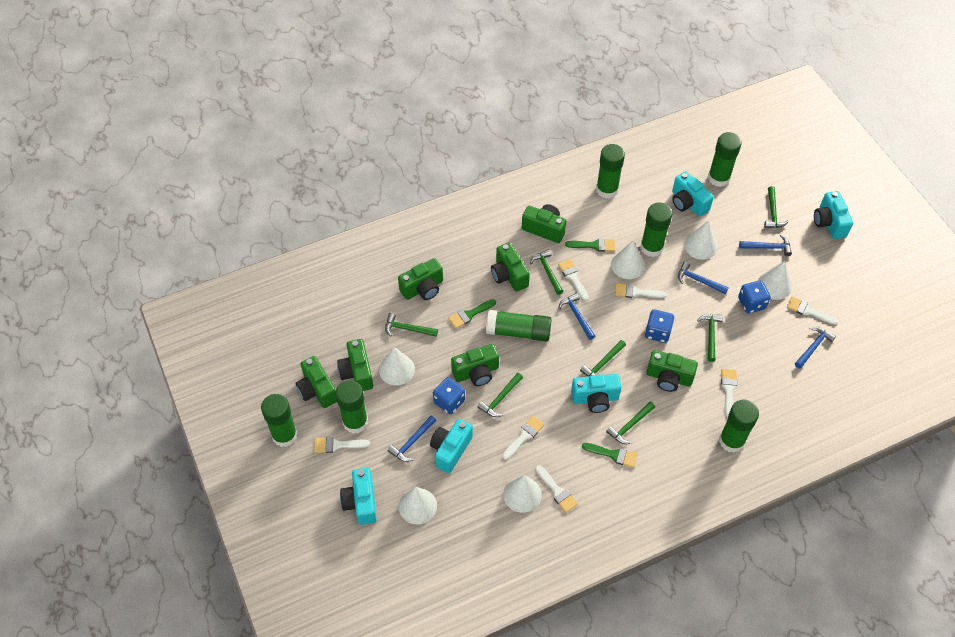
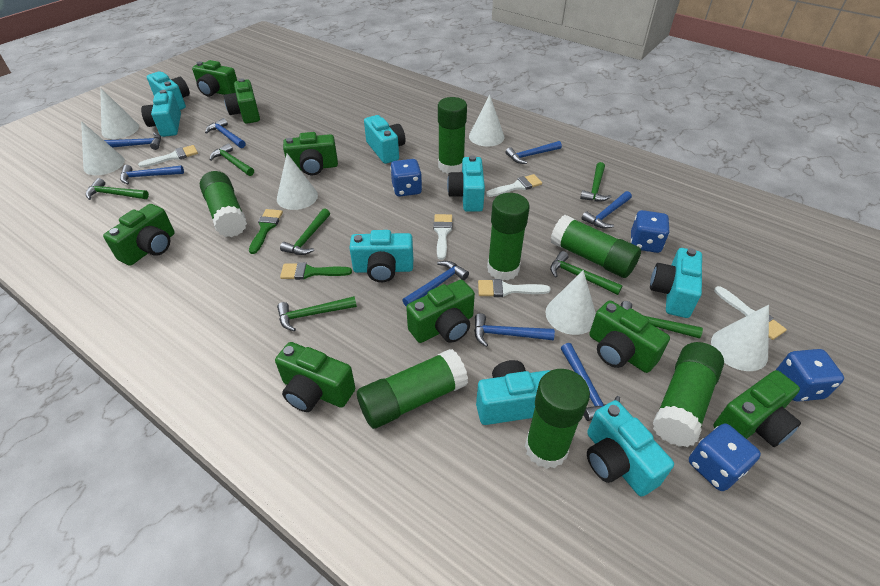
blue dice: [433,377,465,414] [645,309,674,343] [738,280,771,313] = 3 -> [390,159,422,197] [631,210,670,253] [689,423,761,491] [776,349,844,402] = 4
blue hammer: [388,416,436,462] [558,293,595,340] [678,262,729,294] [739,235,792,256] [795,327,836,368] = 5 -> [104,132,161,150] [120,165,184,184] [205,118,246,148] [402,261,469,307] [474,313,555,347] [506,141,562,164] [561,343,620,421] [582,191,632,228] = 8
green brush: [448,299,496,329] [565,238,615,252] [582,443,638,468] = 3 -> [249,209,283,254] [280,262,352,280] = 2
green camera: [296,356,337,408] [337,339,373,391] [398,258,443,300] [451,344,499,386] [491,243,530,292] [522,204,566,243] [646,350,698,392] = 7 -> [103,204,175,266] [192,60,237,97] [224,79,260,124] [275,342,355,412] [283,132,338,175] [406,280,475,343] [589,300,670,373] [713,370,801,447] = 8
turquoise camera: [340,468,377,525] [430,419,473,473] [571,374,621,413] [672,171,714,217] [814,191,853,239] = 5 -> [141,90,181,137] [147,72,190,110] [349,230,413,282] [364,115,406,164] [447,155,485,212] [476,360,550,425] [587,400,674,497] [650,248,702,318] = 8
white brush: [314,437,370,453] [502,416,544,460] [535,465,578,513] [558,259,589,301] [615,283,667,298] [721,369,737,417] [787,297,839,325] = 7 -> [138,145,198,168] [433,214,452,260] [478,279,551,297] [486,174,542,197] [714,286,787,340] = 5

